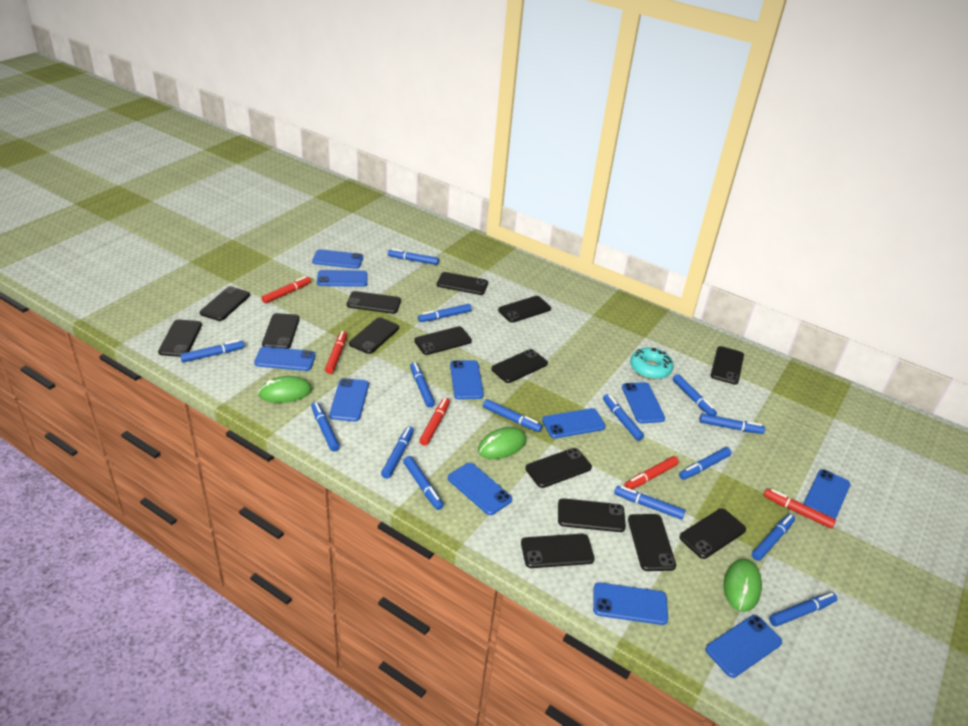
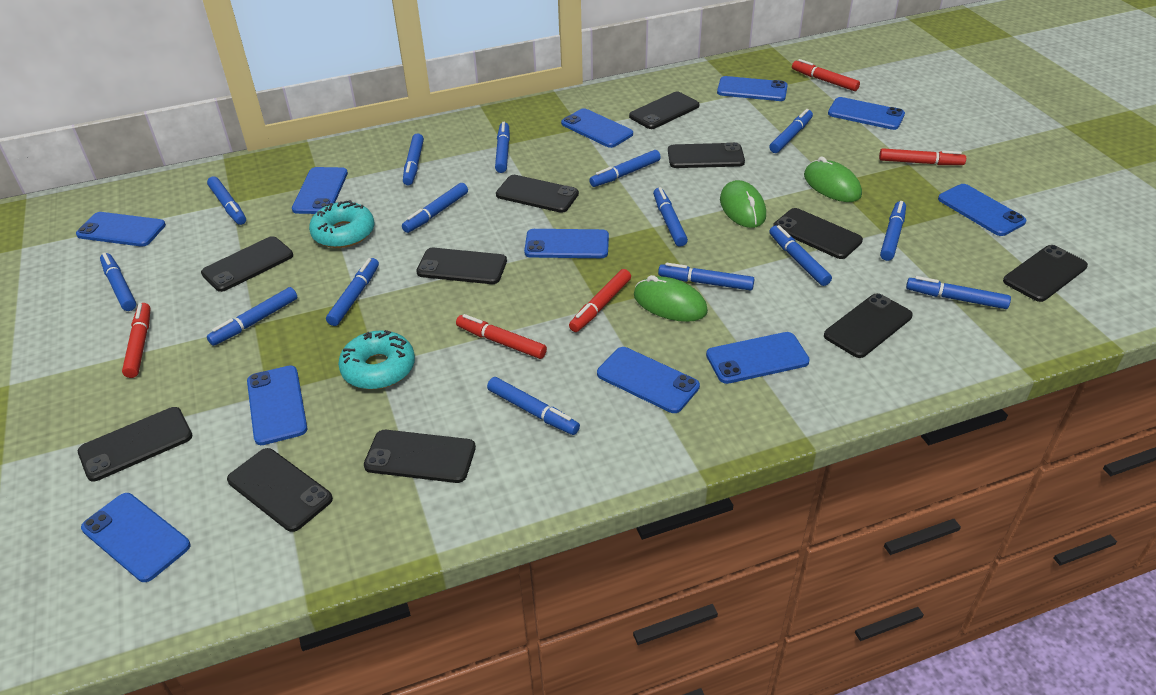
black phone: [158,320,202,357] [200,286,250,321] [262,313,300,349] [347,291,401,314] [349,317,399,354] [414,326,472,355] [437,272,488,295] [491,349,548,383] [498,296,551,323] [521,534,595,568] [525,448,592,488] [558,498,626,532] [628,514,676,571] [679,508,746,559] [710,346,744,385] = 15 -> [78,407,192,481] [201,236,293,292] [227,448,333,532] [364,430,476,483] [416,248,507,284] [496,175,579,213] [629,92,699,129] [668,142,745,168] [773,208,863,259] [824,293,913,358] [1003,245,1088,302] = 11
turquoise donut: [630,348,673,380] = 1 -> [309,200,374,248] [338,330,415,390] = 2

